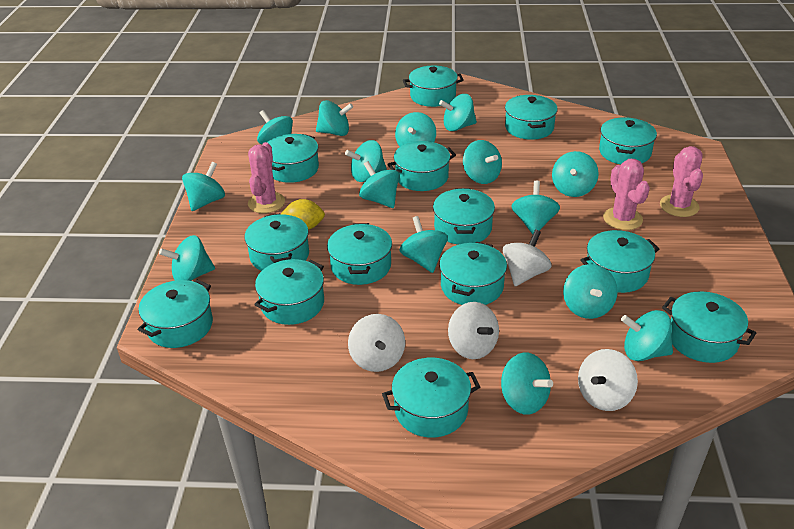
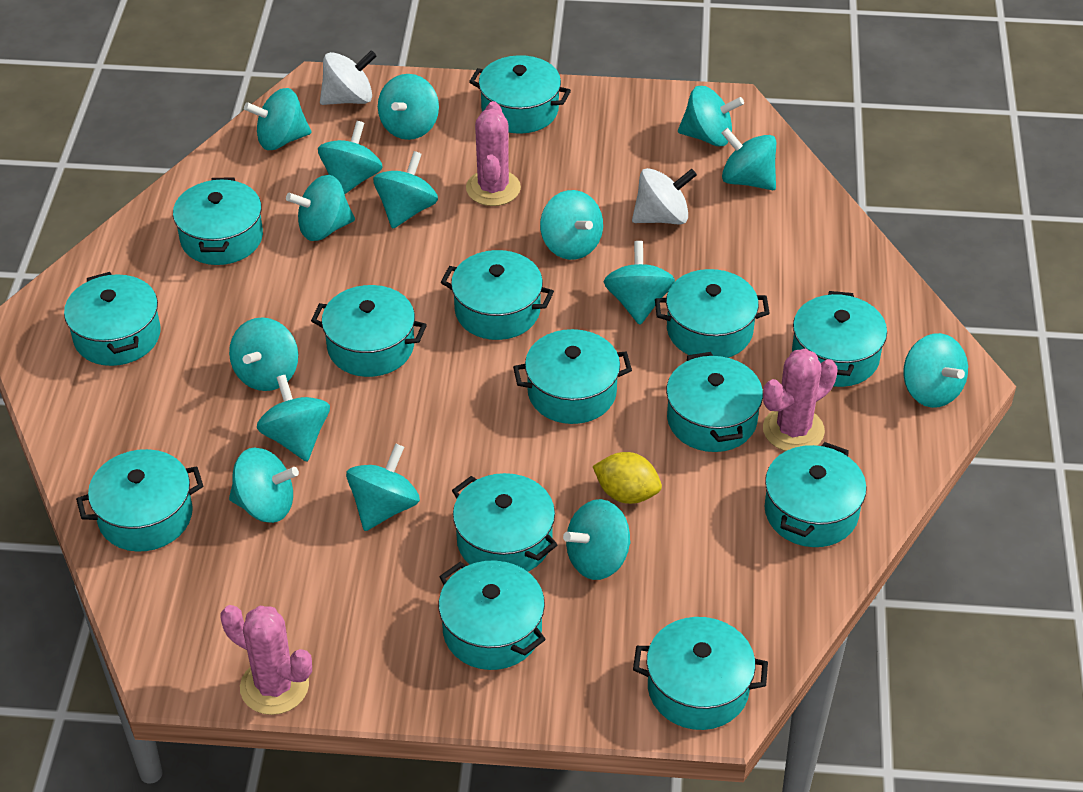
white spinning top: [348,314,405,372] [448,302,499,359] [503,230,552,286] [578,349,638,411] = 4 -> [320,50,376,105] [632,168,697,224] = 2

